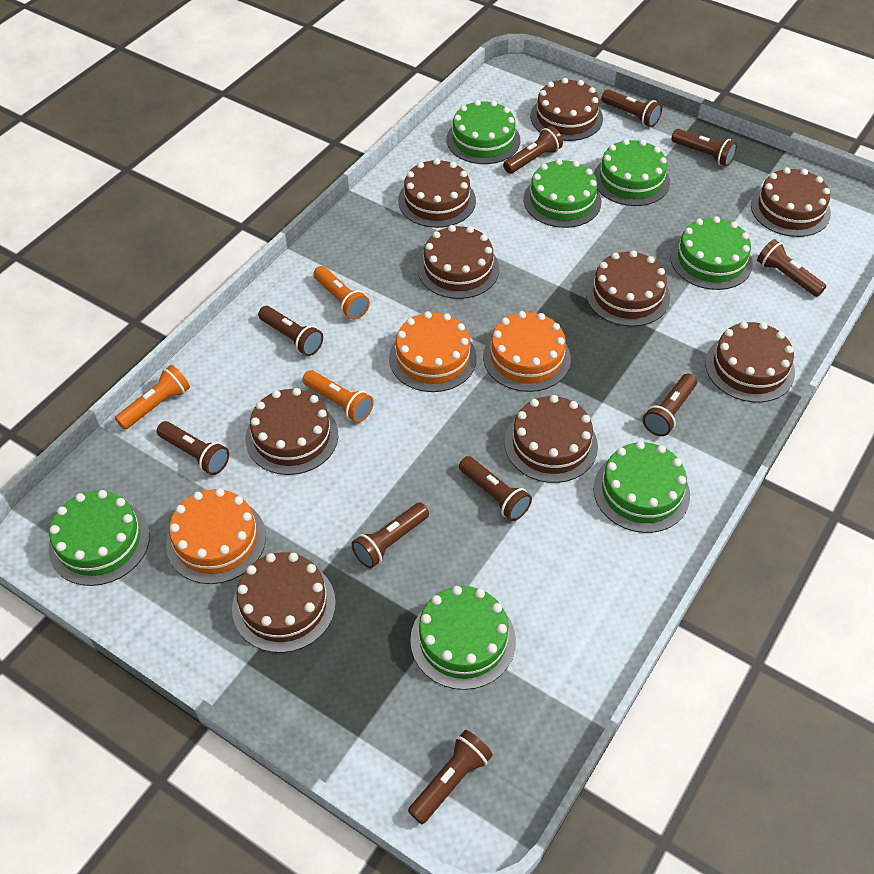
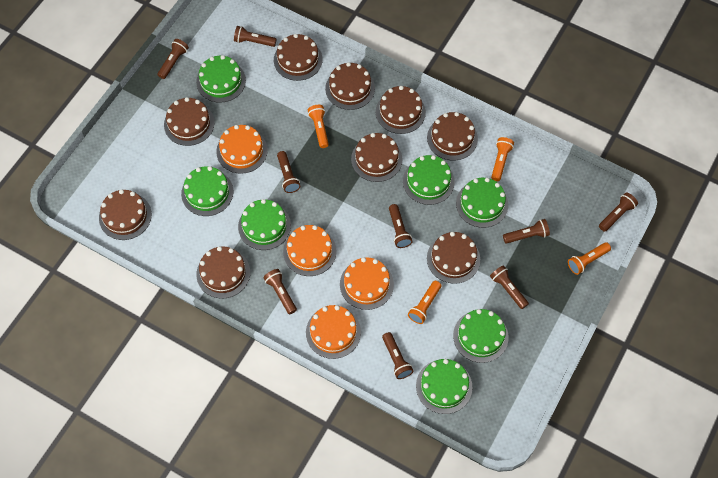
brown flashlight: [157,421,229,475] [258,306,323,356] [351,503,429,568] [408,730,493,824] [459,456,532,521] [503,126,563,174] [601,89,662,127] [643,373,697,436] [671,129,737,166] [757,239,826,297] = 10 -> [158,39,189,79] [234,26,277,47] [263,269,297,314] [277,151,300,193] [382,332,413,379] [389,204,413,248] [490,265,529,309] [503,219,550,244] [599,193,638,232] = 9
orange cake: [166,488,266,584] [389,311,477,392] [483,311,571,392] = 3 -> [216,125,268,174] [283,225,336,276] [306,305,361,359] [340,257,394,310] = 4
orange flashlight: [115,365,190,430] [302,370,374,423] [313,266,370,320] = 3 -> [308,105,329,148] [408,281,441,324] [491,137,514,181] [568,242,611,275] = 4

